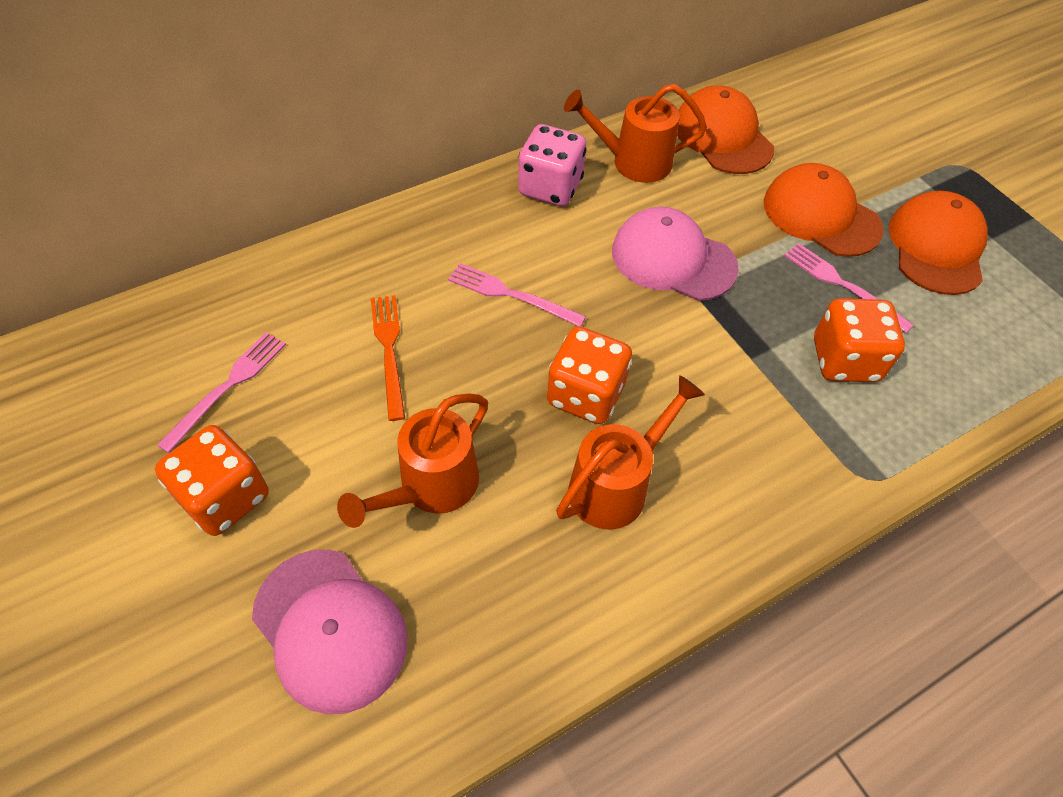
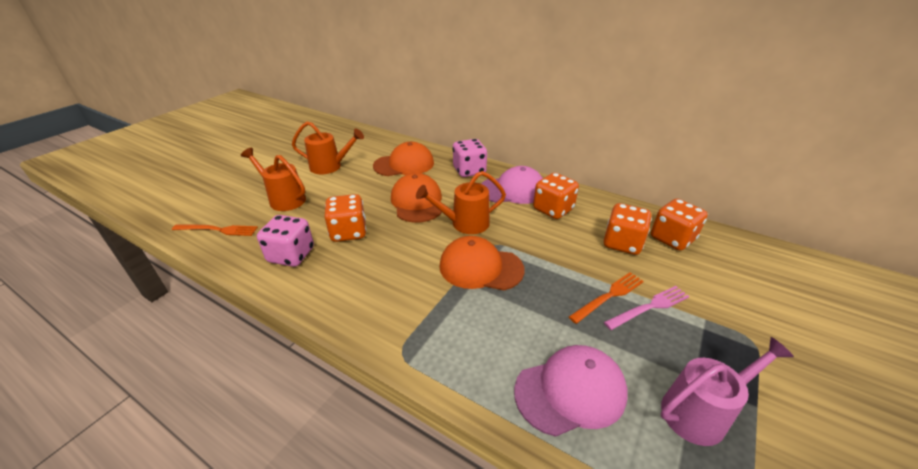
orange dice: [155,425,269,536] [547,326,632,424] [814,298,905,382] = 3 -> [325,194,366,242] [533,173,579,219] [604,203,652,255] [651,199,708,251] = 4
orange fork: [371,295,405,421] = 1 -> [172,225,258,236] [569,272,644,324] = 2
pink dice: [518,124,586,206] = 1 -> [257,215,314,267] [453,139,487,177] = 2
pink fork: [157,332,286,453] [448,263,586,327] [784,243,914,333] = 3 -> [604,286,690,330] = 1
pink watering can: none = 0 -> [661,337,794,446] = 1

